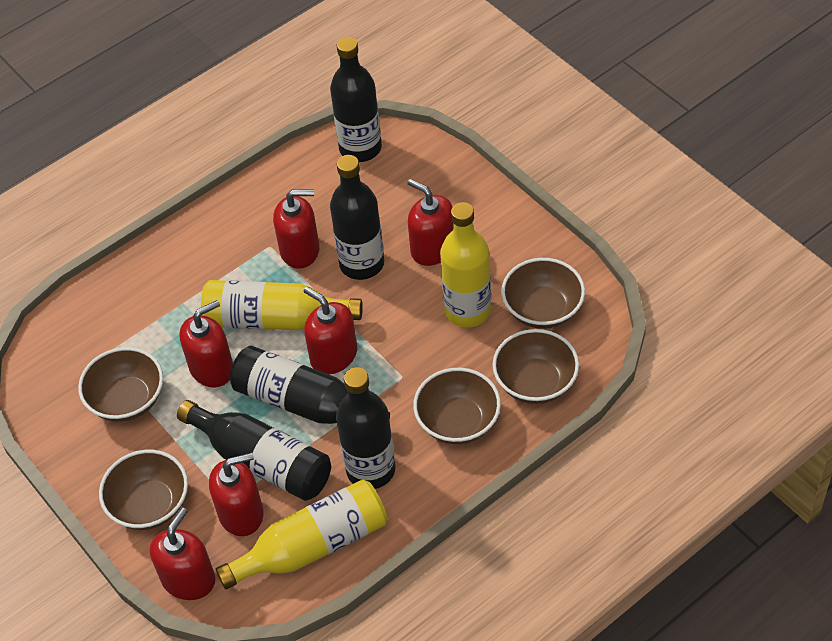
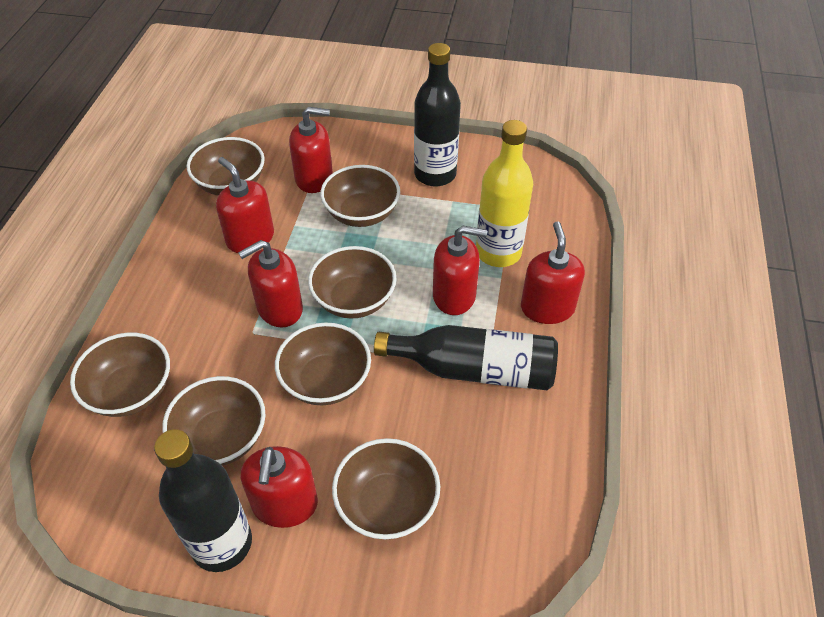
black bottle: [177,400,331,501] [230,346,390,424] [330,37,382,162] [330,155,384,280] [336,367,395,489] = 5 -> [154,429,252,572] [374,325,558,390] [414,43,461,187] = 3
brown bowl: [78,347,163,422] [99,450,188,530] [413,368,501,444] [492,329,579,404] [501,258,585,329] = 5 -> [70,333,170,417] [162,376,266,466] [186,137,265,196] [275,322,371,405] [308,246,396,319] [320,165,400,227] [332,438,440,539] = 7
yellow bottle: [201,280,363,330] [216,479,387,589] [440,202,491,328] = 3 -> [476,120,533,267] = 1

